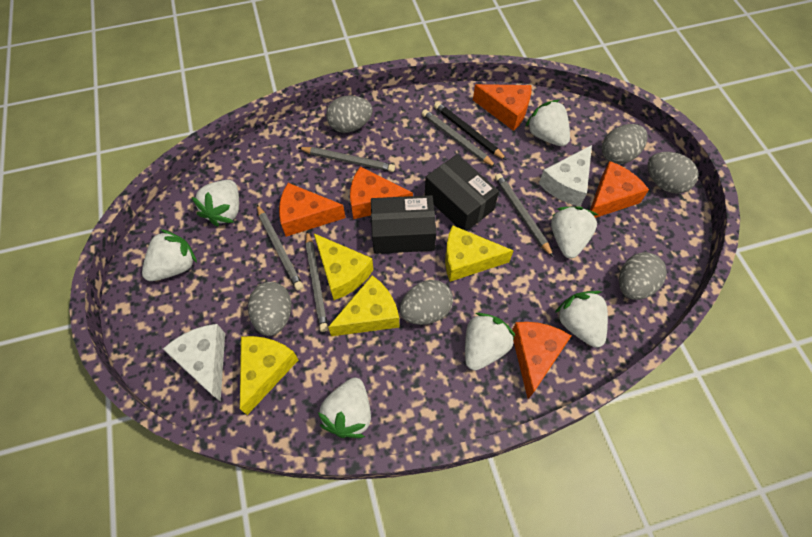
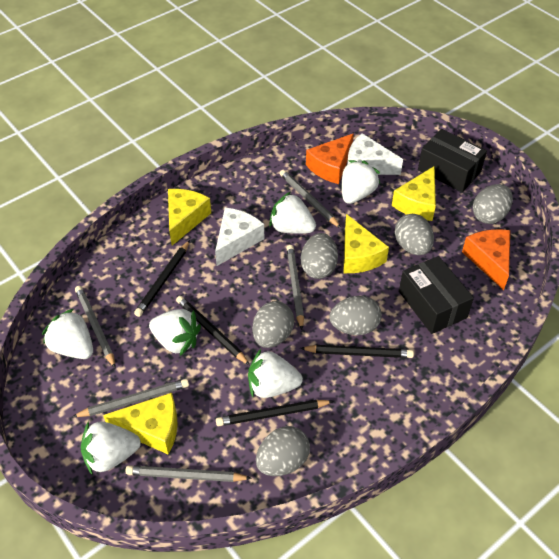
black pencil: [434,102,507,160] = 1 -> [134,240,190,317] [176,296,250,365] [216,400,334,426] [300,345,414,358] = 4
orange cheese: [279,183,346,237] [350,167,413,219] [473,84,532,131] [512,322,571,399] [590,161,649,218] = 5 -> [306,133,354,184] [462,229,510,290] = 2
white strawberry: [142,229,197,281] [192,180,239,227] [318,378,371,438] [465,313,515,371] [525,100,570,146] [551,206,598,258] [555,291,608,348] = 7 -> [42,309,93,359] [81,421,141,475] [149,309,201,356] [248,349,303,398] [269,192,316,234] [342,160,380,204] = 6

